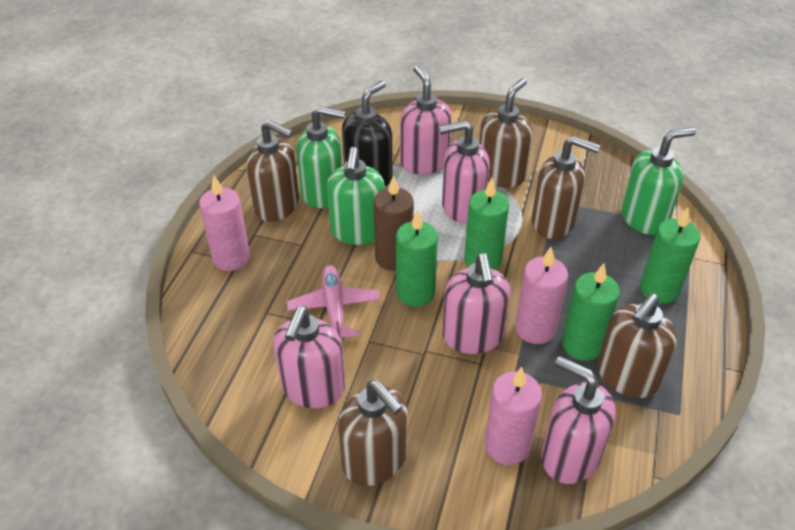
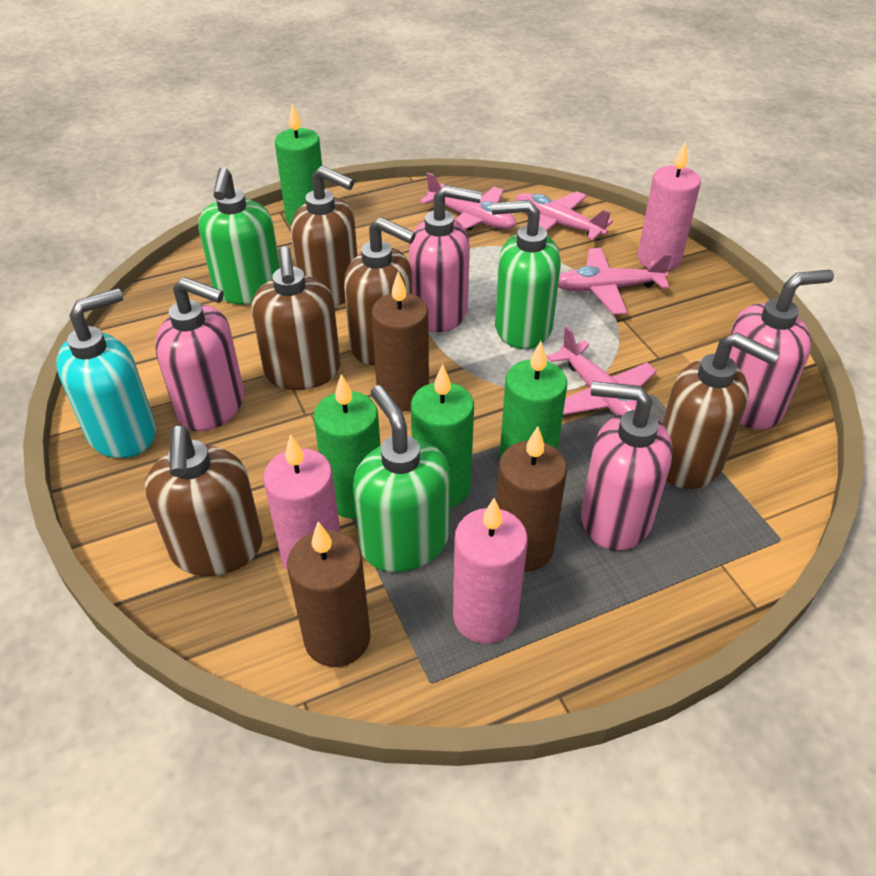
black soap dispenser: [342,80,392,187] = 1 -> none = 0
brown candle: [374,175,414,271] = 1 -> [287,522,371,667] [371,272,429,412] [496,426,567,572] = 3
pink plane: [287,265,381,341] = 1 -> [420,173,516,230] [515,191,613,240] [547,326,657,415] [558,248,672,315] = 4
pink soap dispenser: [273,306,345,408] [400,65,452,174] [439,121,490,224] [442,253,510,354] [541,356,616,484] = 5 -> [155,277,244,431] [409,185,482,332] [581,381,673,551] [729,270,834,430] = 4
turquoise soap dispenser: none = 0 -> [56,288,156,458] = 1

